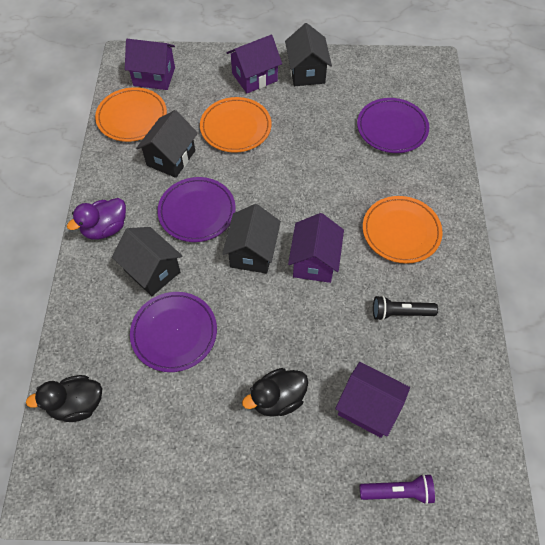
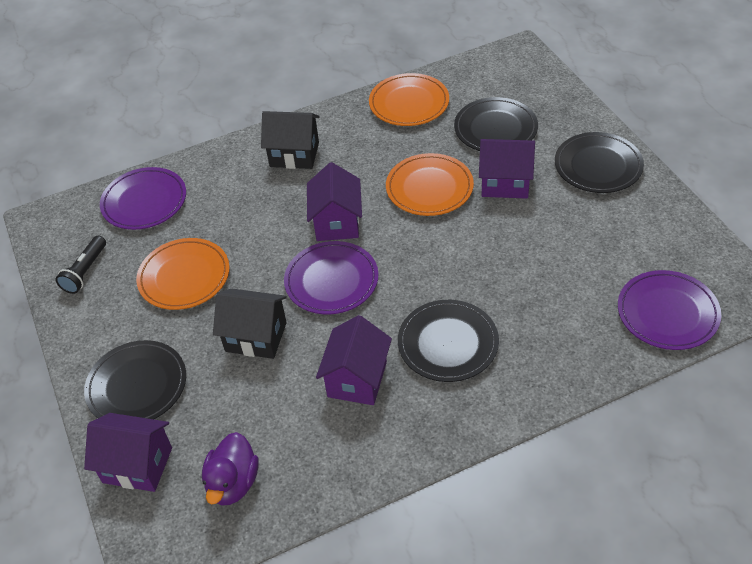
black duck: [26,375,102,422] [242,368,308,417] = 2 -> none = 0
black house: [112,227,182,296] [136,110,198,178] [222,204,281,274] [285,23,332,86] = 4 -> [213,289,287,359] [261,111,320,169] = 2
black plate: none = 0 -> [84,340,186,419] [398,300,499,382] [454,97,538,151] [555,132,644,193] = 4
purple flashlight: [359,474,435,505] = 1 -> none = 0

